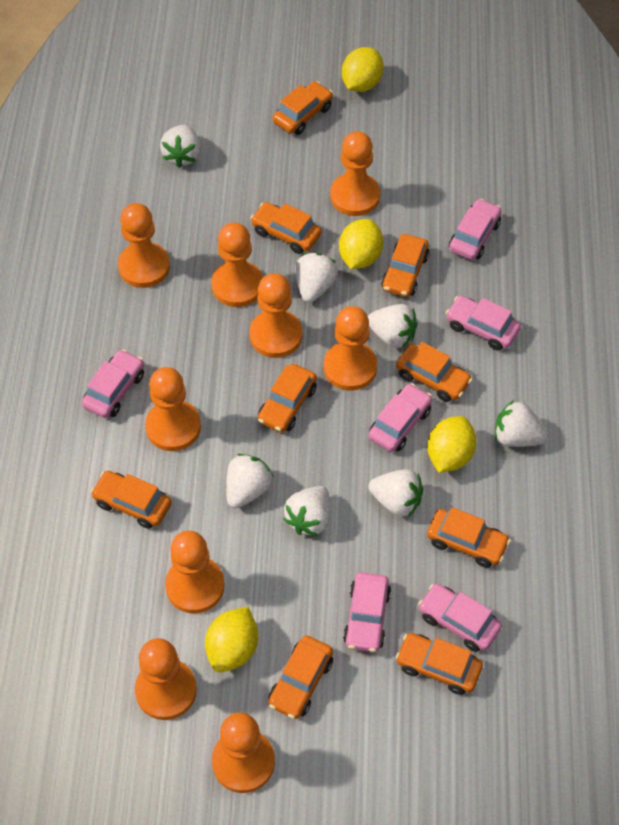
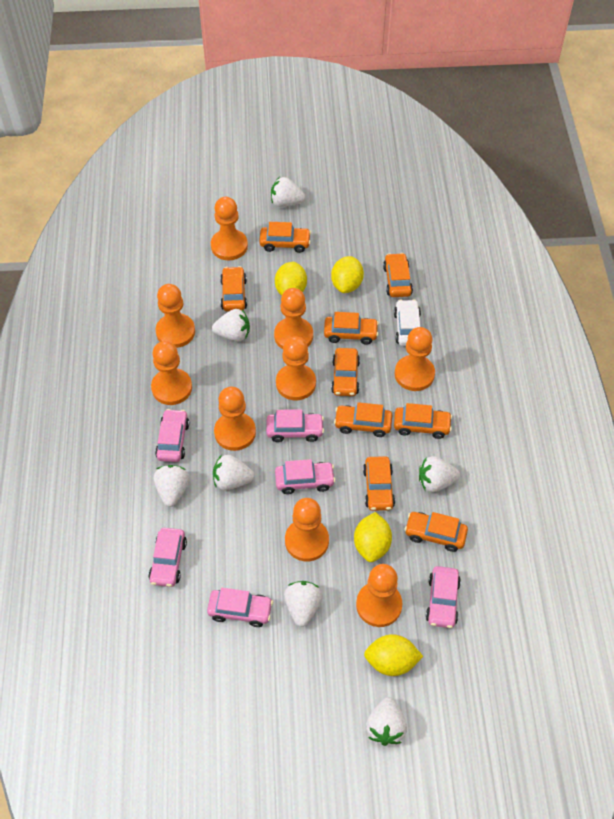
white car: none = 0 -> [394,299,421,346] = 1

